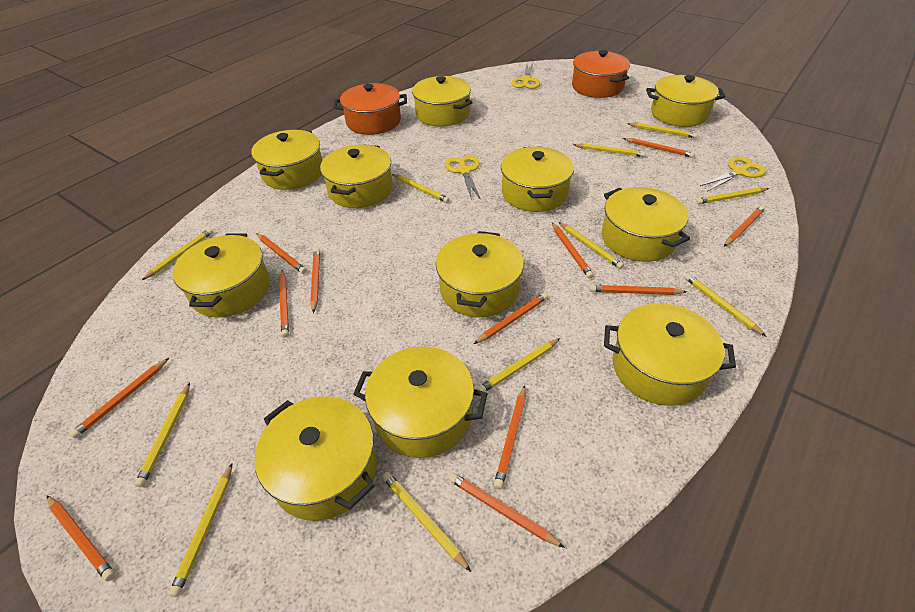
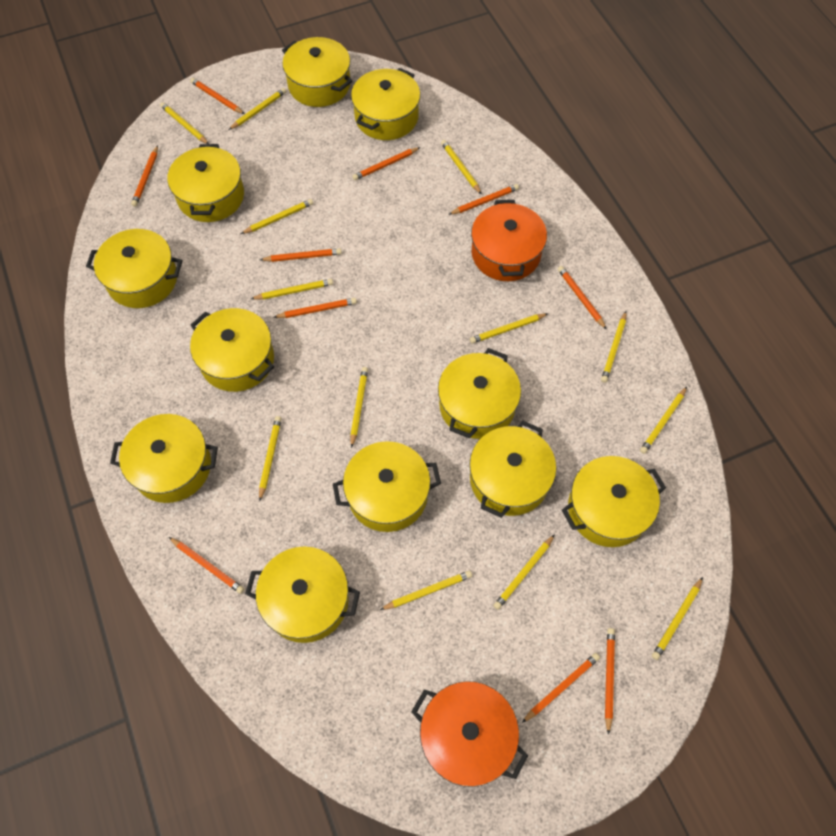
orange pencil: [47,495,115,581] [69,357,170,438] [256,233,307,274] [279,270,289,337] [310,248,320,313] [449,473,565,548] [474,293,548,344] [494,385,526,489] [552,222,594,278] [590,285,687,295] [623,138,695,158] [724,205,765,247] = 12 -> [131,145,158,207] [169,537,244,594] [190,78,244,114] [260,248,342,262] [273,298,357,318] [352,147,420,180] [448,184,519,215] [522,653,600,723] [558,266,607,330] [605,628,615,735] = 10
yellow pencil: [134,383,190,487] [142,228,213,280] [169,463,232,597] [382,472,471,572] [392,174,450,203] [477,338,560,392] [559,222,624,269] [573,143,646,157] [627,123,698,138] [685,274,767,337] [696,188,769,204] = 11 -> [160,102,209,144] [229,88,286,130] [241,199,313,234] [251,279,333,300] [259,416,282,501] [350,367,368,448] [380,571,472,610] [441,140,482,194] [470,313,548,344] [493,534,555,610] [601,311,626,383] [640,387,687,454] [652,577,703,660] = 13
yellow scissors: [445,156,481,200] [512,62,540,89] [700,157,766,191] = 3 -> none = 0

